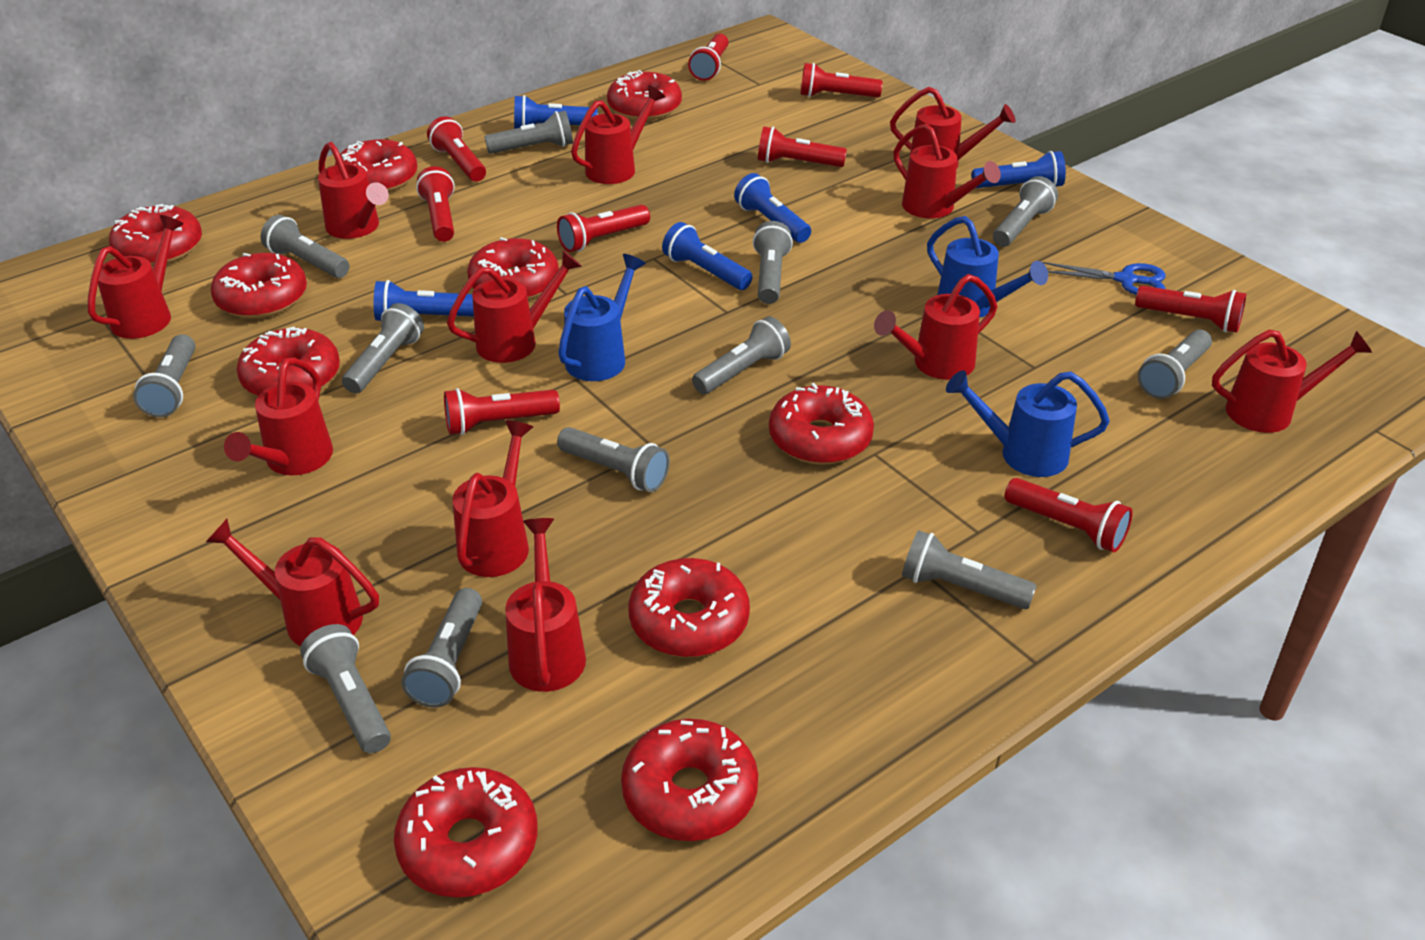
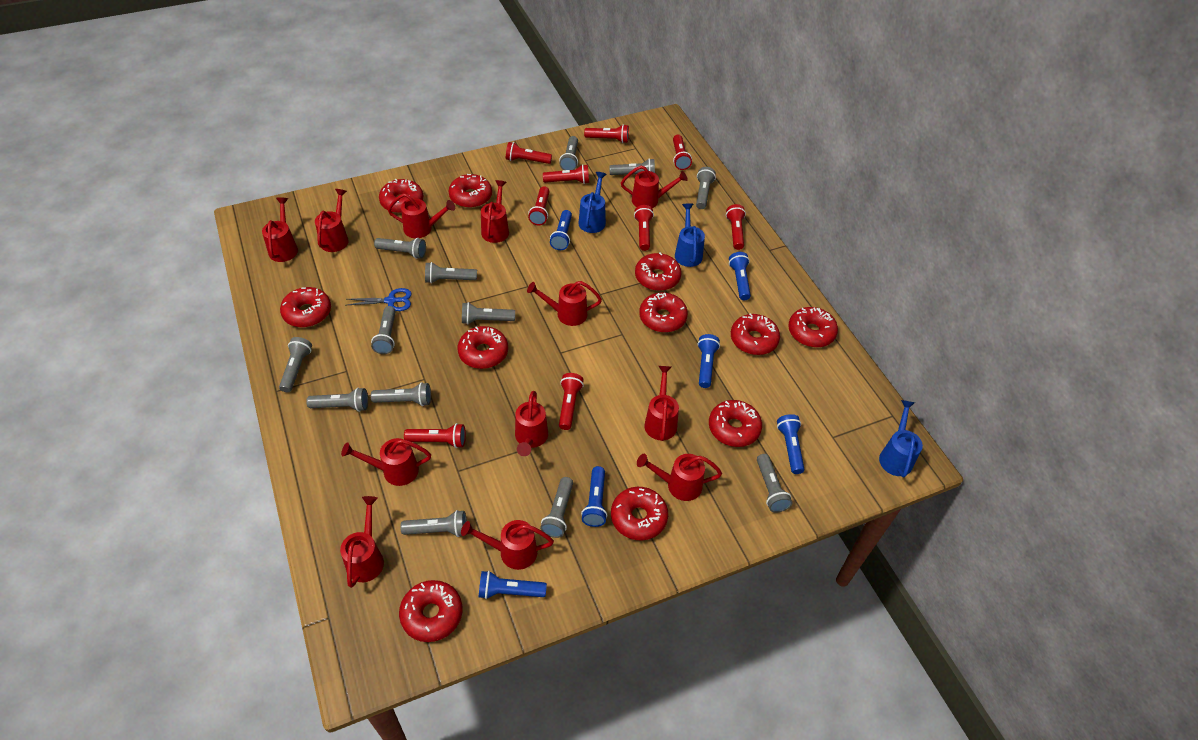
blue flashlight: [374,280,474,321] [514,95,598,129] [662,222,753,290] [734,173,811,243] [972,151,1066,188] = 5 -> [479,571,547,599] [550,210,572,250] [581,466,607,527] [697,334,720,388] [729,252,751,300] [777,414,805,474] = 6
grey flashlight: [133,334,196,417] [260,215,349,278] [300,624,391,753] [342,303,424,393] [401,588,482,708] [484,111,573,154] [557,427,670,492] [692,316,791,394] [752,221,793,304] [902,530,1037,609] [993,176,1058,247] [1138,329,1212,399] = 12 -> [279,337,312,393] [306,388,368,412] [371,306,396,354] [371,382,431,406] [374,238,426,259] [400,510,467,537] [425,262,477,283] [462,302,515,324] [540,477,573,538] [559,136,578,170] [609,158,655,175] [696,167,716,209] [757,454,792,513] = 13
red donut: [109,204,202,266] [211,253,307,318] [237,326,340,396] [335,139,417,192] [394,767,537,898] [467,237,559,300] [607,70,682,121] [621,719,758,841] [629,558,750,657] [769,383,874,465] = 10 -> [280,287,331,327] [379,179,423,213] [399,580,463,642] [449,174,492,208] [457,326,508,369] [611,487,668,540] [635,252,681,291] [639,292,688,333] [709,400,762,447] [731,313,780,355] [788,307,838,347] = 11

